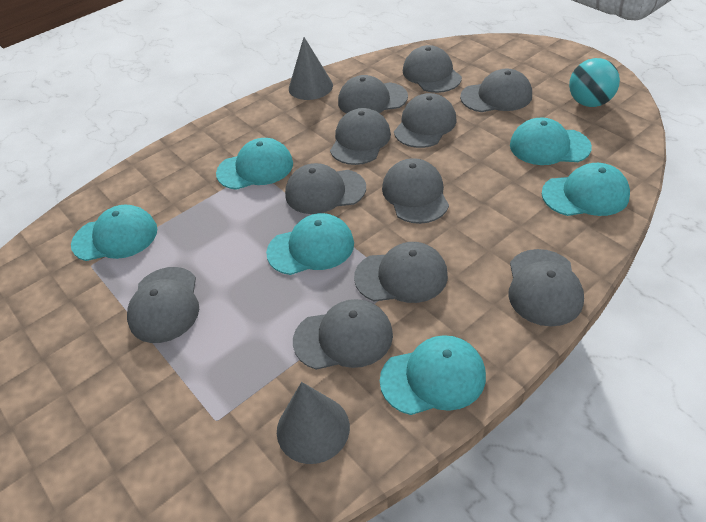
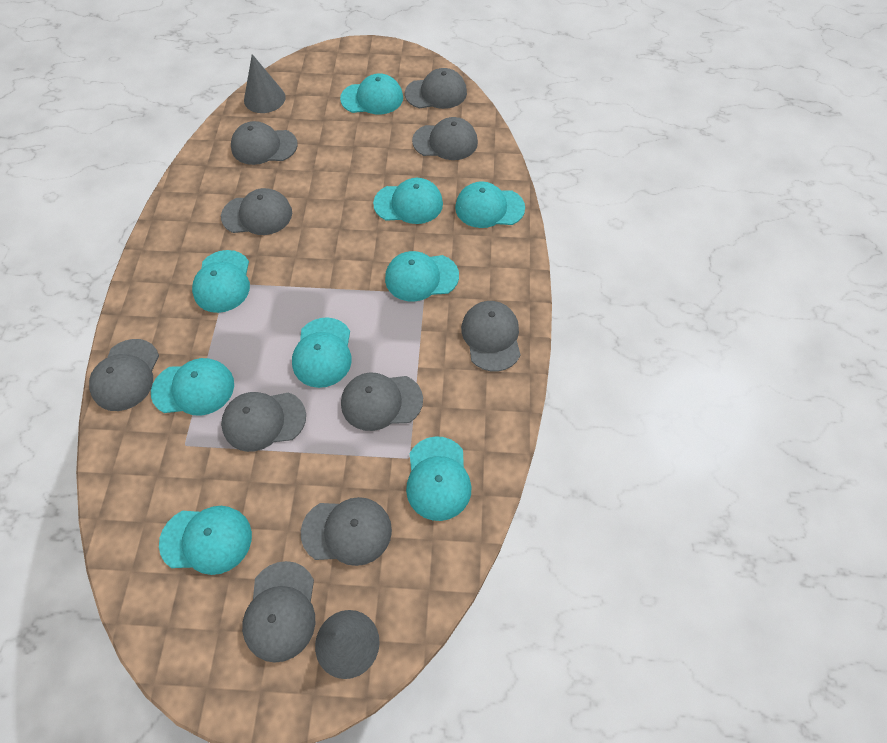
grey cap: [127,267,199,343] [285,163,366,214] [293,299,393,370] [330,108,391,165] [338,75,408,113] [354,242,448,303] [382,158,449,224] [394,93,456,148] [403,45,462,93] [460,68,532,112] [508,249,584,326] = 11 -> [89,339,159,411] [221,188,292,235] [221,392,306,452] [231,121,298,165] [242,561,315,663] [301,497,392,566] [341,373,423,431] [405,68,467,109] [412,117,478,160] [461,301,521,371] = 10
turquoise ball: [569,58,620,107] = 1 -> none = 0
turquoise cap: [71,204,157,261] [216,138,293,190] [266,213,354,275] [380,335,486,415] [510,117,592,165] [542,163,630,216] = 6 -> [151,358,234,416] [159,506,252,575] [192,250,250,313] [292,317,352,388] [340,73,403,115] [373,178,443,224] [385,251,459,301] [406,436,472,521] [455,181,525,228] = 9

